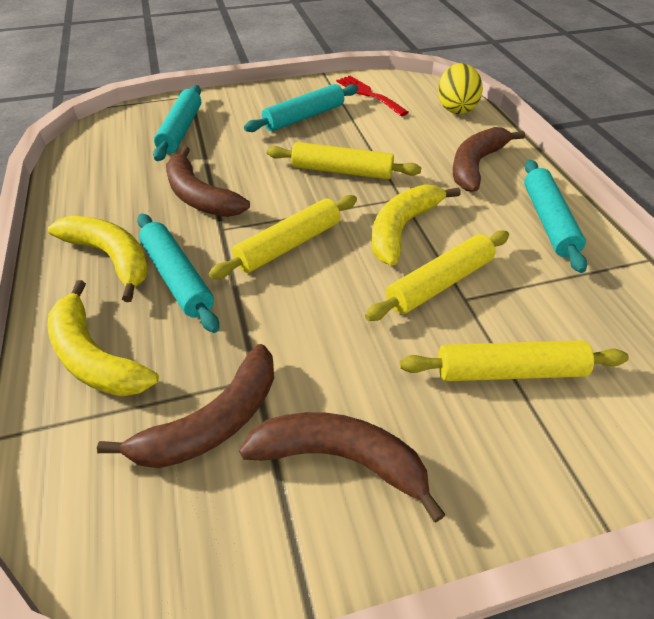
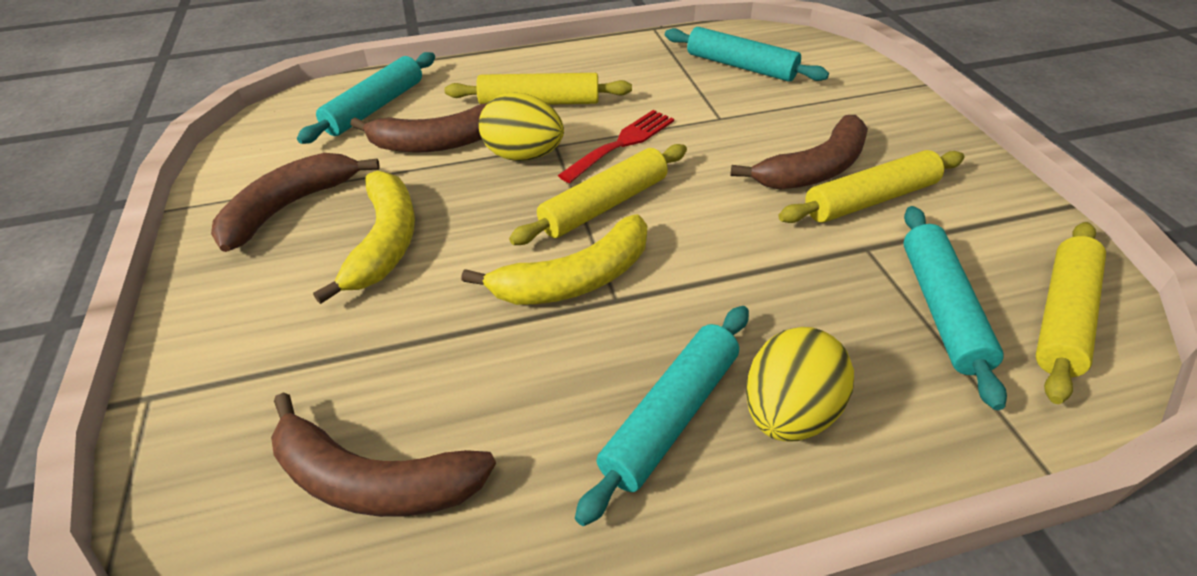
yellow banana: [47,280,159,396] [48,216,149,302] [372,184,461,266] = 3 -> [313,171,415,304] [461,214,647,305] = 2
yellow egg: [438,63,483,114] = 1 -> [479,93,564,161] [746,327,854,442] = 2

